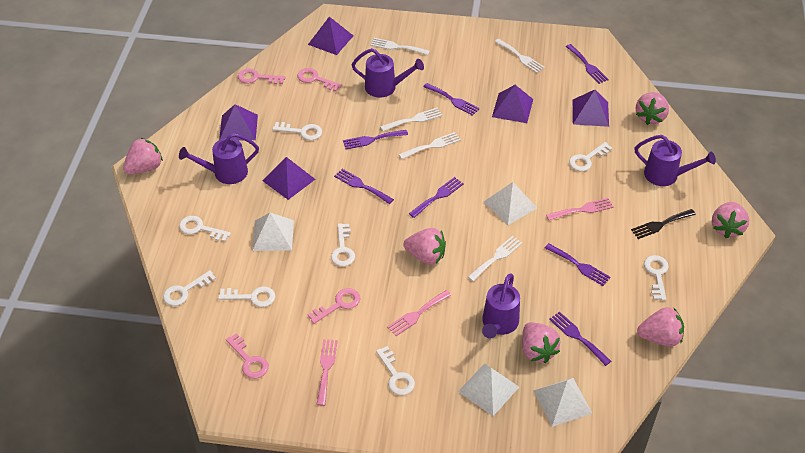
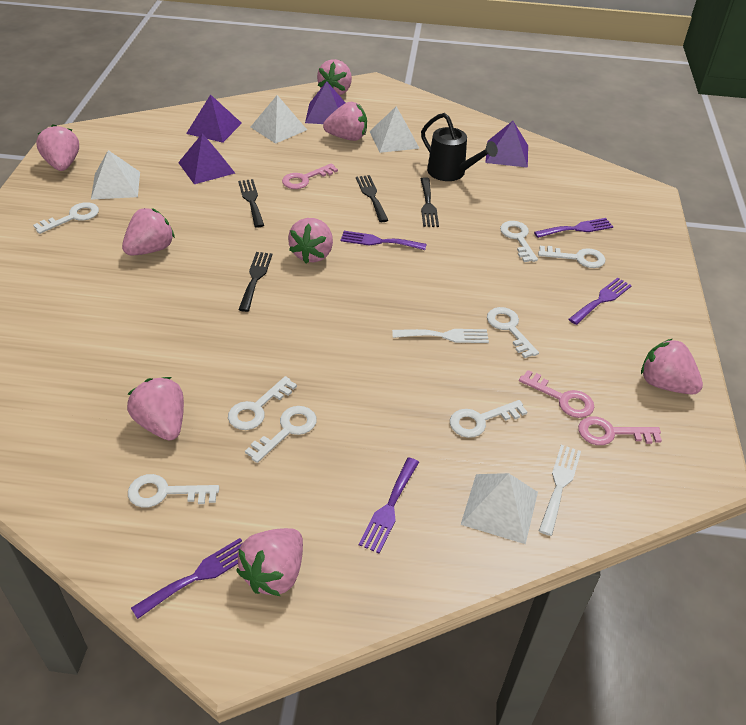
black fork: [631,209,696,239] = 1 -> [238,179,264,228] [238,252,272,312] [356,175,388,222] [421,177,439,227] = 4
black watering can: none = 0 -> [421,113,498,181] = 1
pink fork: [316,339,338,406] [387,290,451,336] [546,198,614,220] = 3 -> none = 0
pink key: [226,333,269,379] [238,69,286,84] [297,68,342,91] [307,288,361,324] = 4 -> [282,163,338,189] [519,370,594,418] [578,416,662,445] = 3
pink strawberry: [123,138,163,175] [403,228,446,265] [522,322,561,363] [636,92,669,125] [637,307,684,347] [712,202,749,238] = 6 -> [36,124,79,171] [122,208,175,256] [127,377,184,440] [236,528,303,596] [288,218,333,264] [317,59,352,96] [323,102,367,141] [641,339,703,394] = 8
purple fork: [334,169,394,204] [343,130,408,149] [409,177,464,218] [423,83,480,116] [545,243,611,286] [549,311,611,366] [566,44,609,84] = 7 -> [131,538,242,619] [341,231,427,250] [358,457,419,553] [534,218,613,238] [569,277,632,325] = 5
purple pyramid: [219,104,258,141] [263,157,315,200] [308,17,353,55] [492,85,533,123] [573,90,609,127] = 5 -> [178,133,235,184] [186,94,242,143] [305,81,345,124] [485,121,528,168] = 4
purple watering can: [179,133,259,184] [352,48,424,98] [482,273,520,339] [635,135,716,186] = 4 -> none = 0
white fork: [370,38,430,55] [380,107,443,131] [398,132,461,159] [468,236,522,282] [495,39,545,73] = 5 -> [392,329,489,343] [539,445,581,536] = 2

